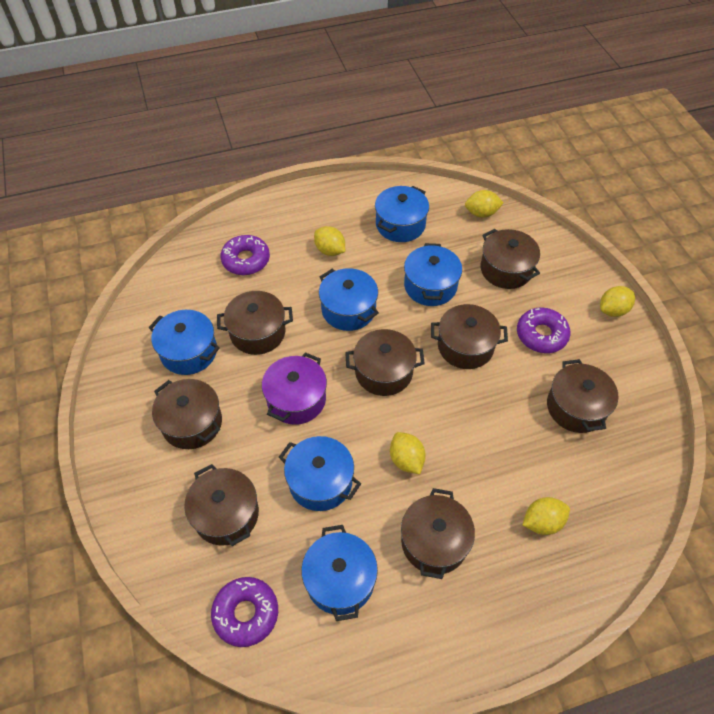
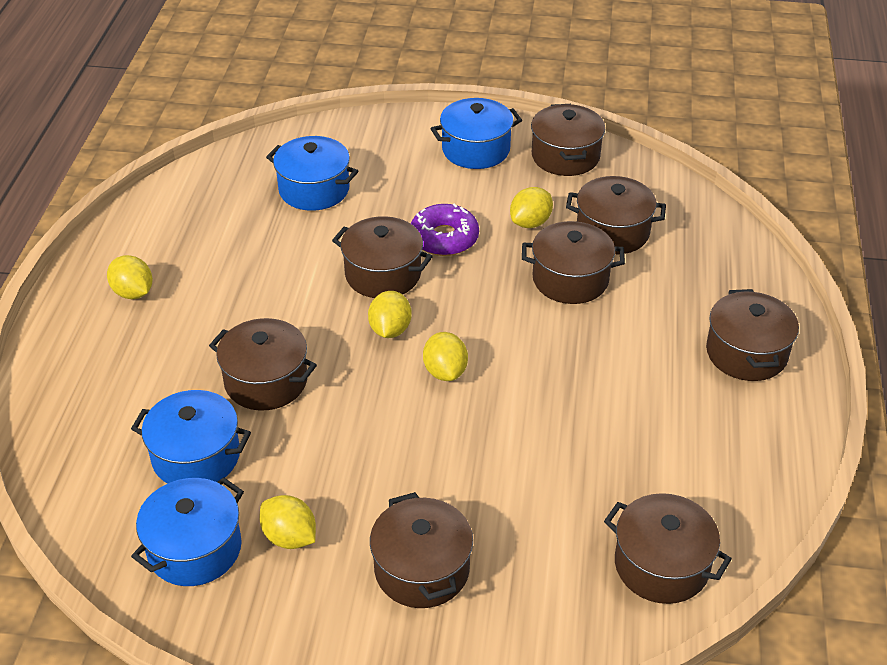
blue pot: [149,310,220,375] [279,436,361,511] [301,525,378,621] [319,268,379,331] [375,186,429,242] [404,243,462,306] = 6 -> [131,390,251,484] [131,478,244,586] [266,136,358,211] [431,98,522,169] = 4
purple donut: [211,577,278,647] [221,235,270,275] [517,307,570,353] = 3 -> [411,203,479,256] = 1
purple pot: [262,352,327,425] = 1 -> none = 0

